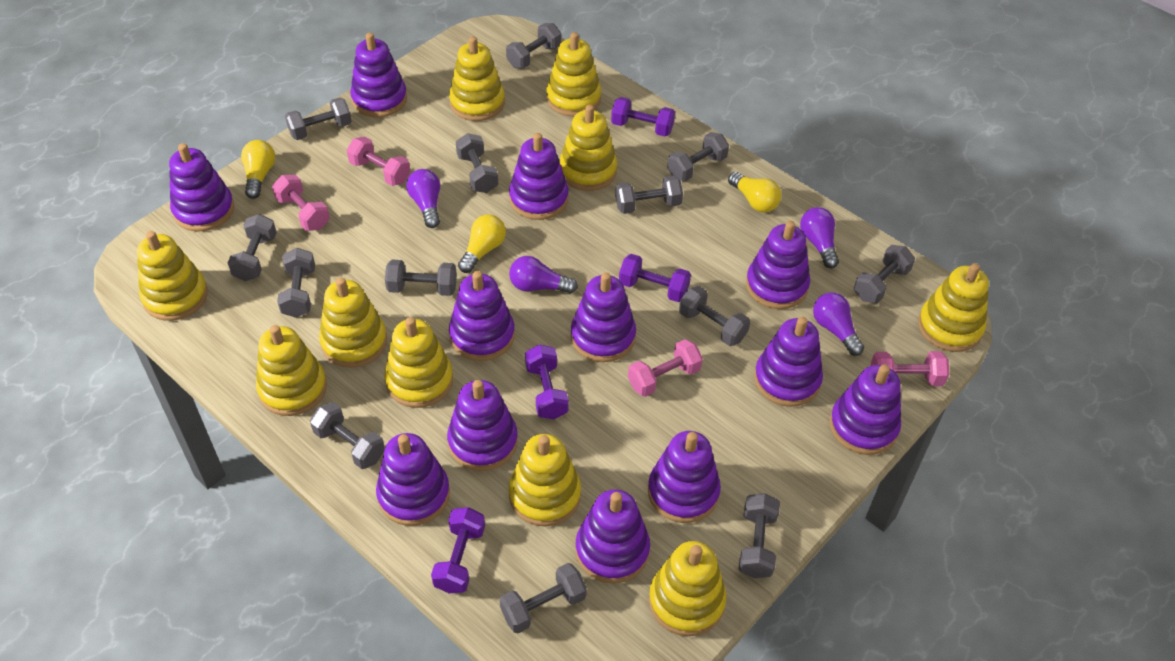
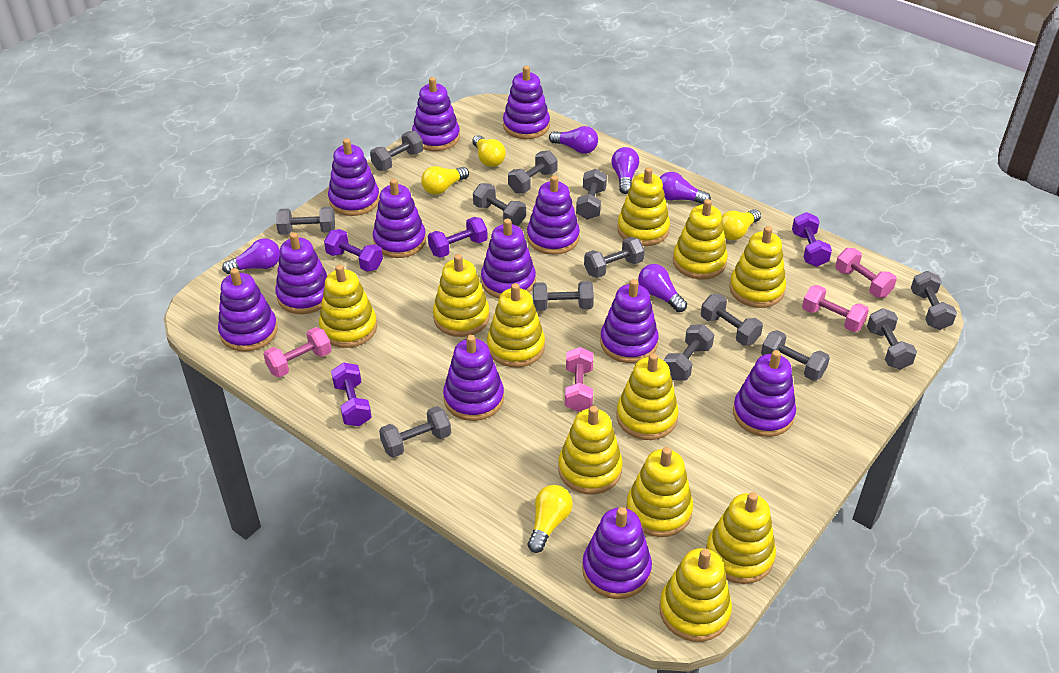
purple light bulb: [406,169,440,228] [509,256,578,294] [800,207,839,268] [813,292,864,356] = 4 -> [222,238,280,274] [549,126,598,154] [611,147,639,194] [638,264,687,312] [660,172,711,204] = 5
yellow light bulb: [241,140,276,199] [458,214,506,273] [728,172,782,212] = 3 -> [421,166,469,195] [472,135,506,167] [528,485,573,553] [722,209,761,240] = 4
yellow stacking toy: [137,231,208,321] [256,325,327,416] [319,277,387,368] [384,317,453,408] [449,36,505,121] [509,434,581,527] [546,32,601,117] [559,105,617,191] [649,541,726,636] [918,263,989,352] = 10 -> [319,264,377,348] [433,254,490,337] [487,283,545,367] [558,406,623,494] [616,353,679,440] [617,167,670,246] [626,447,693,537] [659,548,732,642] [673,199,728,279] [706,492,776,584] [729,226,786,308] = 11

